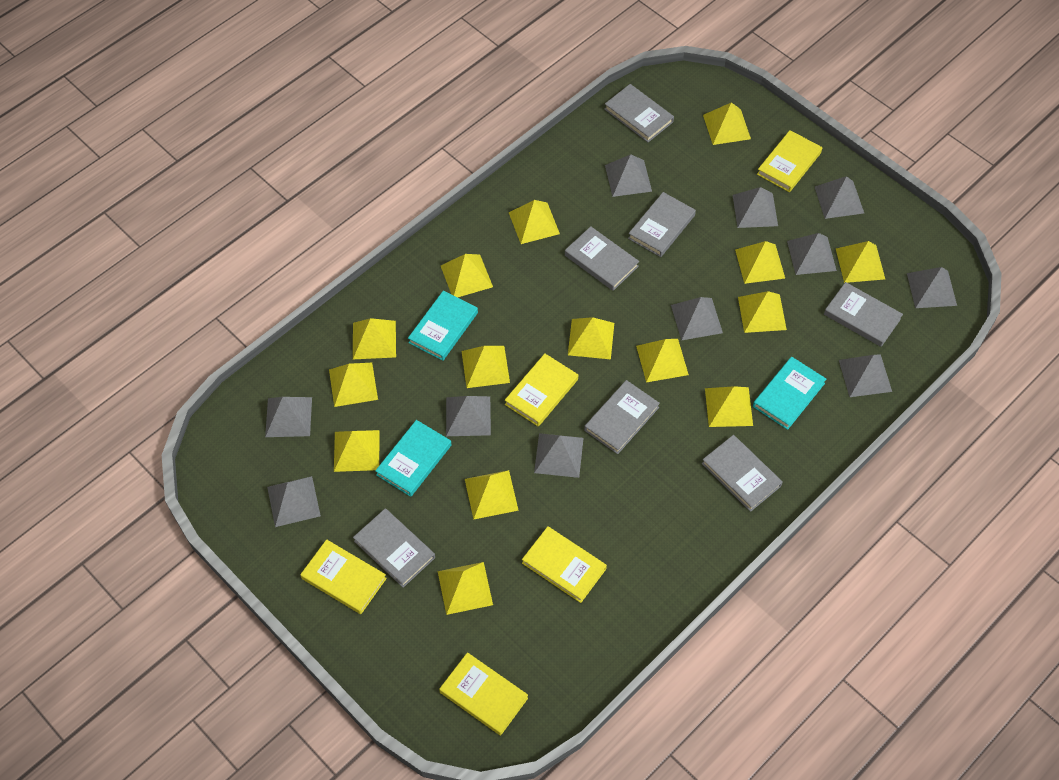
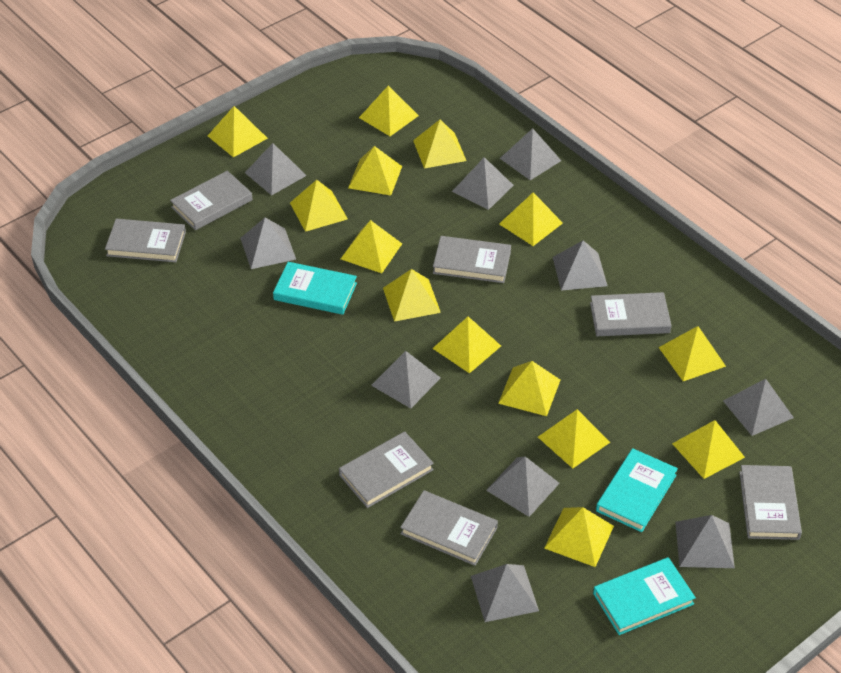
grey pyramid: [265,397,312,437] [267,476,321,527] [446,396,491,436] [534,433,584,478] [605,154,652,197] [671,297,723,340] [733,187,778,228] [787,233,837,275] [815,176,864,219] [839,355,892,397] [907,267,957,308] = 11 -> [240,217,296,269] [245,143,307,196] [371,351,441,409] [452,157,514,210] [471,564,539,622] [486,456,560,517] [500,128,561,180] [553,240,607,291] [675,515,735,568] [723,379,794,436] = 10
yellow book: [300,539,387,614] [439,652,528,736] [505,354,578,427] [522,526,607,603] [757,130,822,192] = 5 -> none = 0
yellow pyramid: [329,363,378,407] [334,430,380,472] [353,318,396,359] [438,562,493,615] [441,254,493,297] [461,346,510,388] [465,470,519,520] [509,200,560,244] [568,317,614,359] [636,339,689,382] [703,102,751,145] [705,386,753,427] [735,241,785,284] [738,291,787,333] [836,241,885,283] = 15 -> [208,106,268,157] [290,180,348,232] [341,220,402,273] [348,146,402,196] [359,85,419,136] [383,269,441,322] [413,120,466,169] [432,317,501,373] [498,361,560,416] [499,192,563,246] [538,409,610,468] [544,507,614,567] [658,326,726,381] [672,420,745,479] = 14

